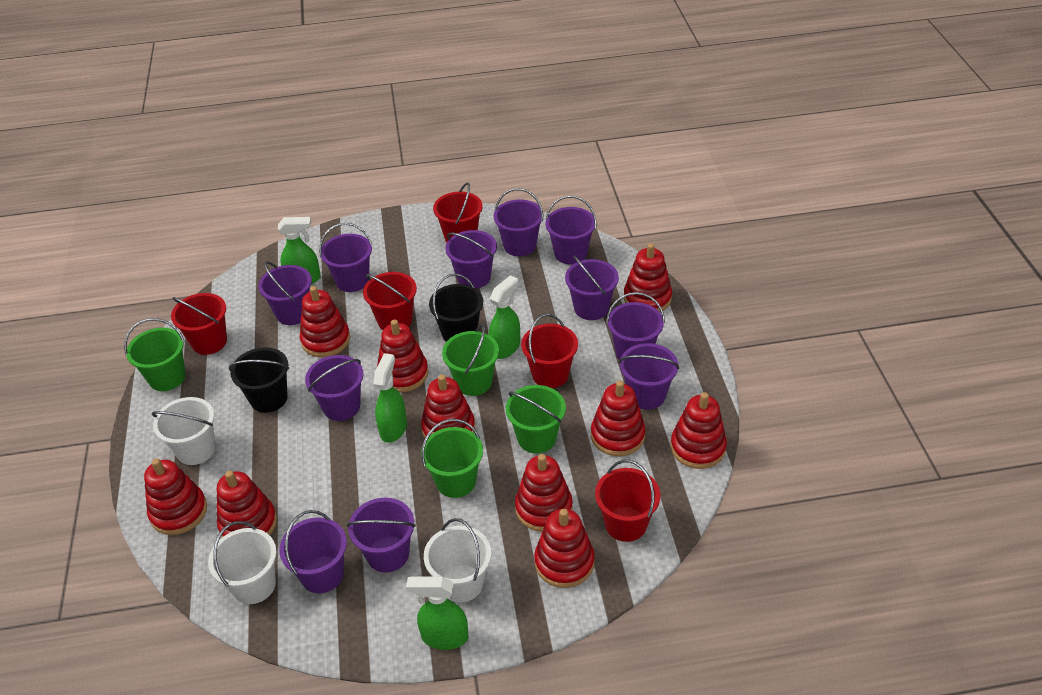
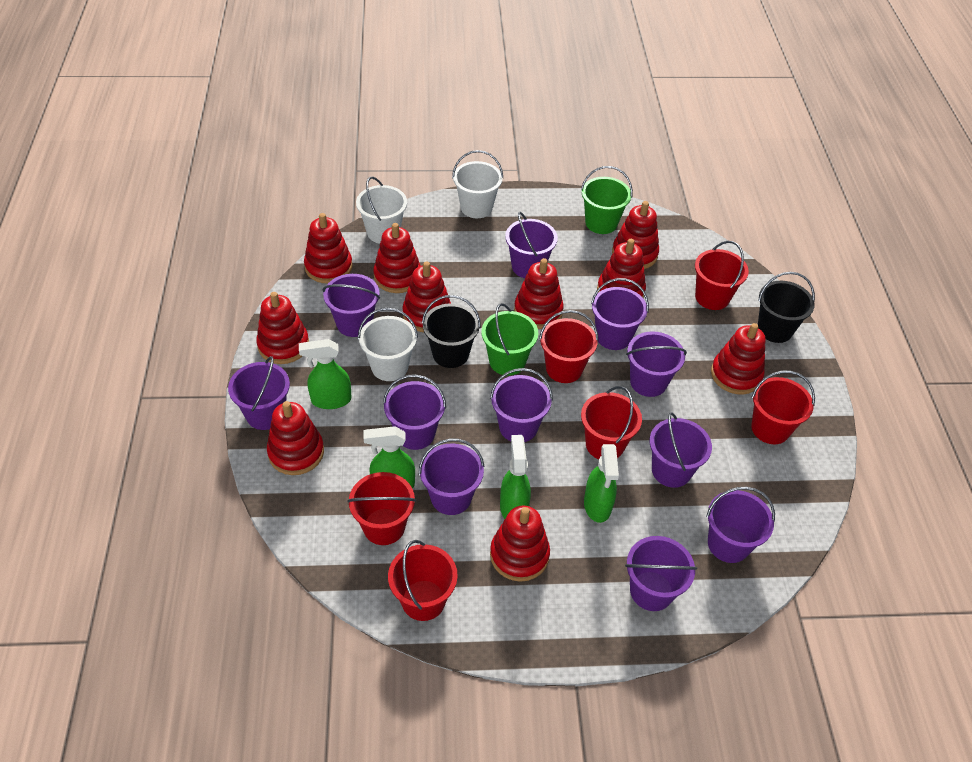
green bucket: [124,318,186,391] [421,419,483,498] [442,324,499,396] [506,385,566,453] = 4 -> [481,303,538,376] [581,166,633,234] = 2
red bucket: [171,293,227,355] [363,272,417,330] [433,183,483,243] [521,314,578,388] [595,460,660,542] = 5 -> [347,472,416,545] [388,540,458,621] [539,310,598,383] [581,386,642,459] [695,241,749,310] [751,371,815,444] = 6

